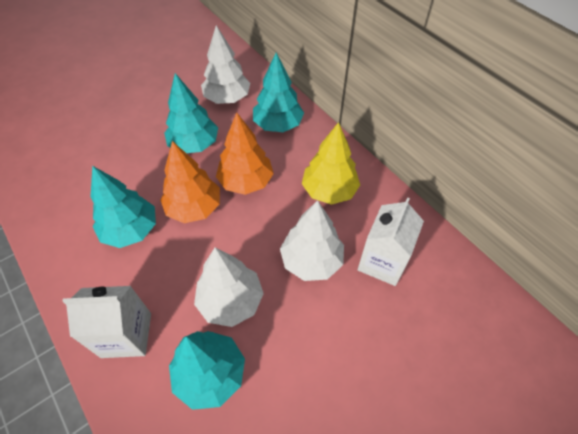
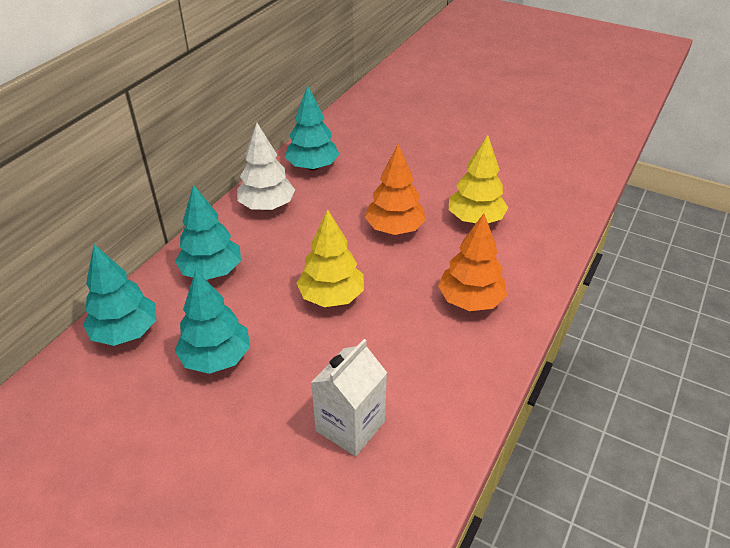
white carton: [62,286,151,358] [358,197,424,286] = 2 -> [311,339,387,456] = 1
white tree: [194,248,264,327] [201,25,250,104] [280,200,344,281] = 3 -> [237,123,295,211] = 1
yellow tree: [302,122,360,205] = 1 -> [297,209,364,307] [449,135,508,224] = 2

